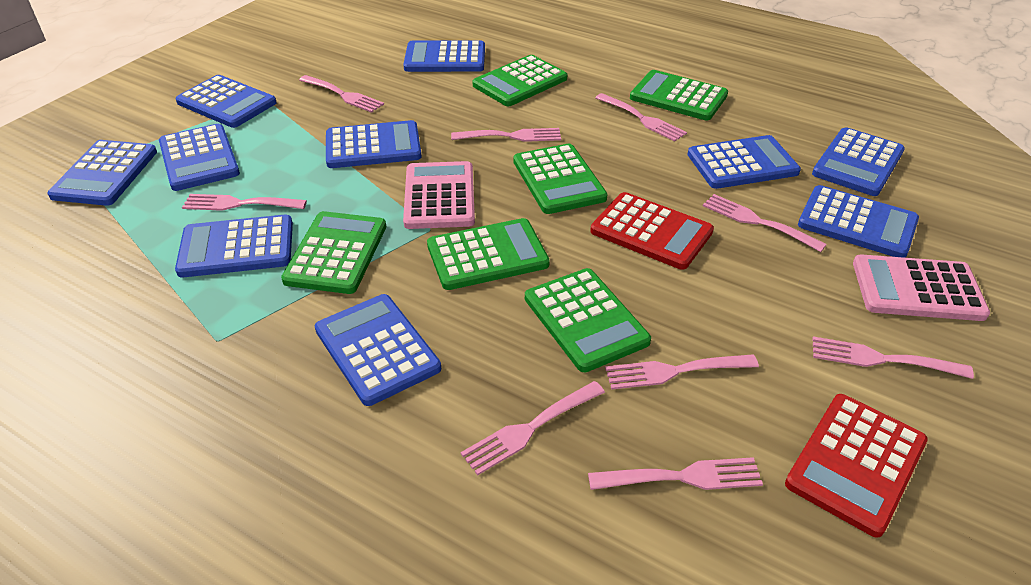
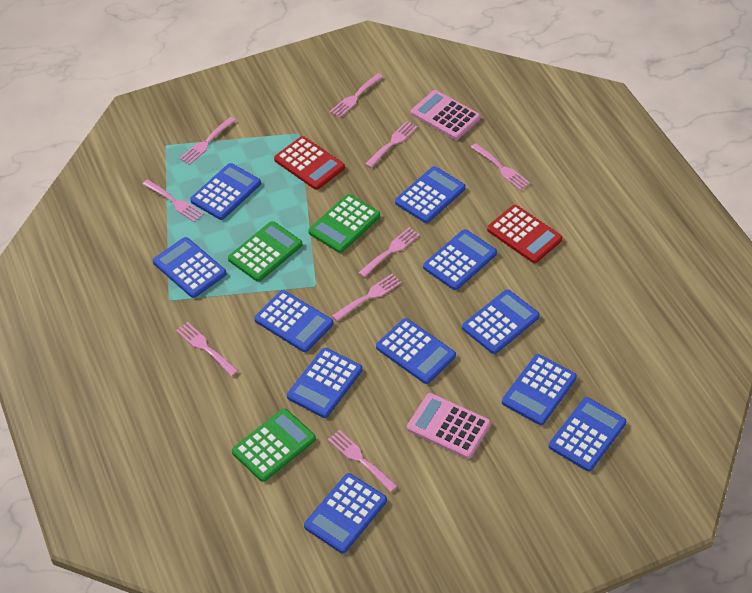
blue calculator: [47,140,157,206] [159,124,240,191] [175,215,293,278] [176,75,277,128] [315,294,441,406] [326,120,422,168] [403,40,485,72] [687,135,801,189] [798,185,919,258] [812,127,905,196] = 10 -> [153,237,226,298] [190,163,261,220] [254,290,333,352] [287,348,362,418] [304,473,387,553] [376,318,456,384] [395,166,466,223] [423,229,497,290] [462,289,540,354] [502,354,577,425] [549,397,627,472] = 11
green calculator: [281,211,386,294] [427,218,550,290] [473,55,567,106] [513,144,608,214] [525,268,651,372] [630,70,728,121] = 6 -> [228,221,303,282] [232,408,316,482] [308,194,380,253] = 3

